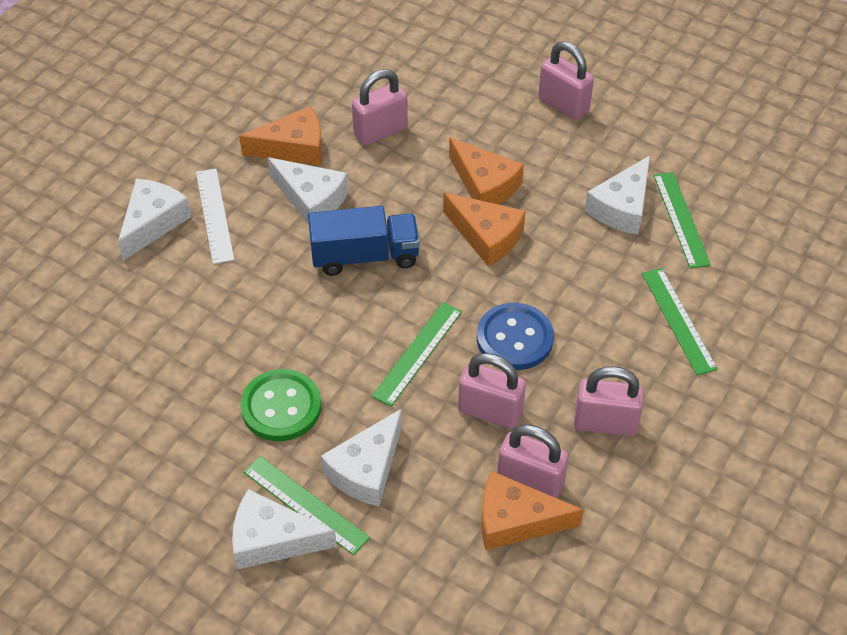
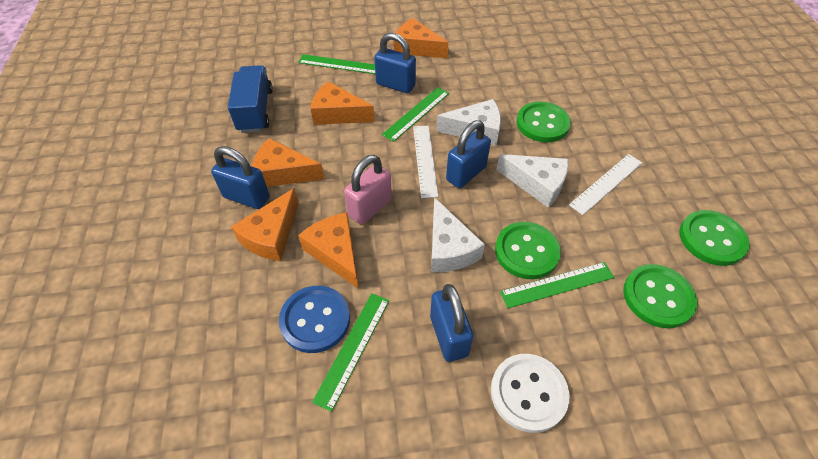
blue padlock: none = 0 -> [211,146,270,209] [374,33,416,93] [430,284,473,362] [446,120,491,188] = 4
green button: [240,369,321,441] = 1 -> [495,222,561,279] [517,101,571,142] [623,264,697,328] [679,210,750,266] = 4
orange cheese: [239,106,322,166] [443,192,526,266] [449,137,524,205] [481,471,584,550] = 4 -> [231,188,299,261] [252,138,324,187] [298,213,359,289] [310,81,375,125] [393,18,449,58] = 5
pink padlock: [352,69,408,146] [458,353,526,429] [497,424,569,498] [538,41,594,120] [574,366,644,437] = 5 -> [344,155,392,225] = 1
white button: none = 0 -> [491,354,569,433] = 1
white cheese: [118,179,192,261] [232,489,337,569] [268,157,348,225] [321,409,402,507] [585,155,650,235] = 5 -> [431,197,485,272] [436,99,501,146] [496,154,569,208] = 3
white ruler: [196,168,234,264] = 1 -> [413,126,438,198] [569,154,642,215] = 2

